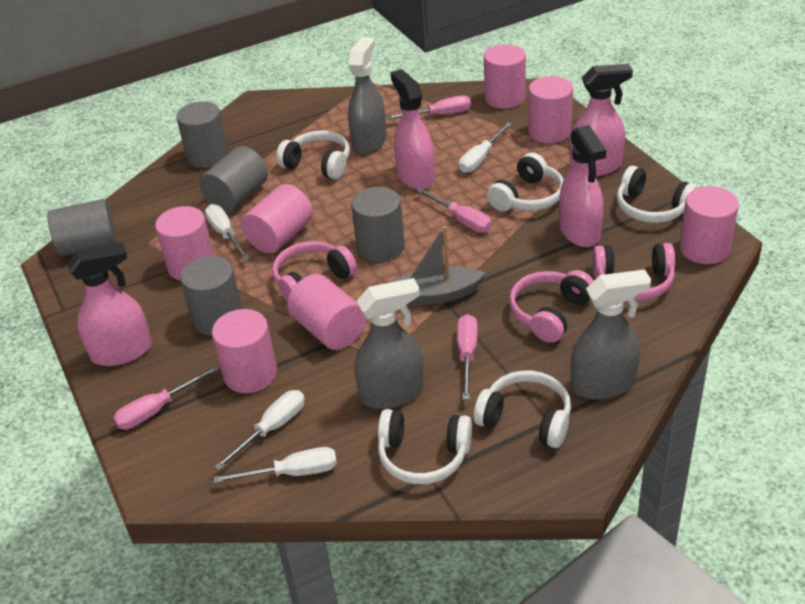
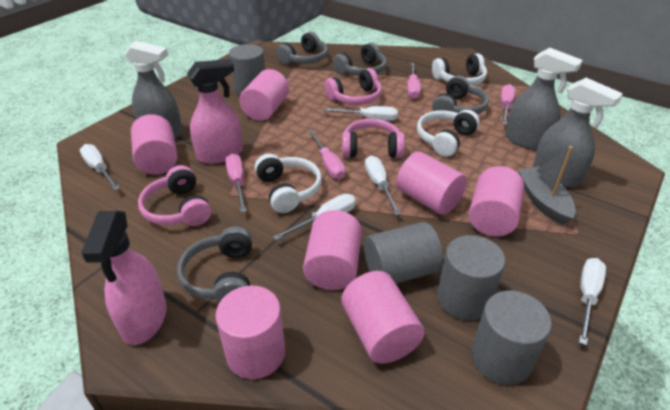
grey cylinder: [47,199,117,256] [176,101,229,168] [180,256,242,336] [199,146,268,212] [351,187,405,262] = 5 -> [229,44,265,95] [364,222,443,284] [437,235,505,320] [471,291,552,385] = 4
grey headphones: none = 0 -> [177,226,252,303] [276,32,328,65] [333,43,387,76] [432,75,489,114] = 4
pink spray bottle: [68,242,152,366] [390,69,435,190] [559,125,606,247] [570,64,633,177] = 4 -> [81,211,167,345] [187,59,243,164] = 2
white headphones: [276,130,350,180] [378,409,472,484] [474,371,571,448] [487,153,564,211] [617,166,698,223] = 5 -> [255,154,322,213] [417,110,480,157] [432,53,487,85] = 3
white screwdriver: [205,204,250,261] [213,447,337,483] [214,390,305,471] [459,122,512,173] = 4 -> [80,144,120,190] [273,194,356,240] [323,106,398,121] [365,156,401,215] [579,258,606,345] = 5

